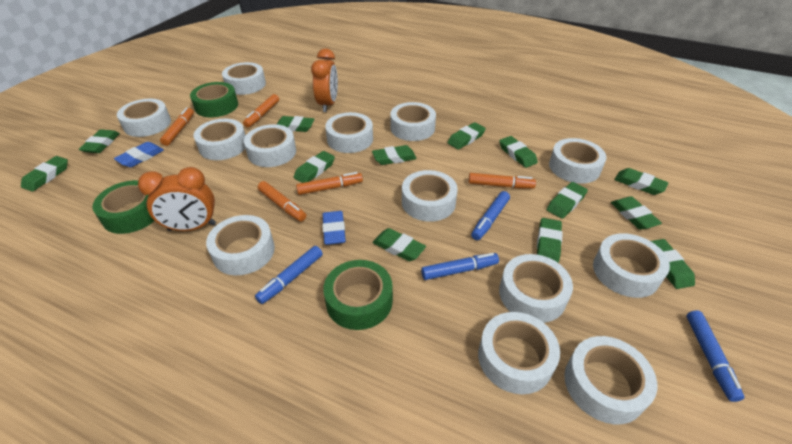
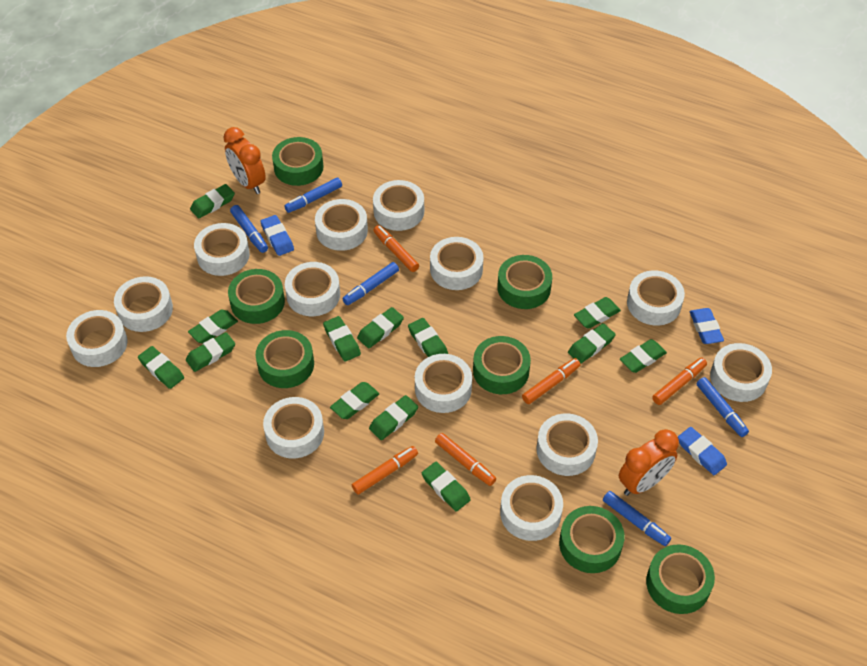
blue eraser: [114,142,164,167] [322,211,346,245] = 2 -> [260,215,294,256] [678,427,727,475] [690,308,724,344] = 3
blue marker: [255,246,323,304] [421,253,499,280] [471,191,510,240] [686,310,744,402] = 4 -> [230,205,268,253] [284,177,342,213] [342,262,399,305] [603,491,671,546] [697,377,749,437] = 5
green tape: [92,180,154,234] [190,82,238,117] [323,260,393,330] = 3 -> [228,269,285,324] [256,330,314,388] [272,137,324,186] [473,336,531,394] [497,255,552,309] [559,506,624,573] [646,544,715,614] = 7

